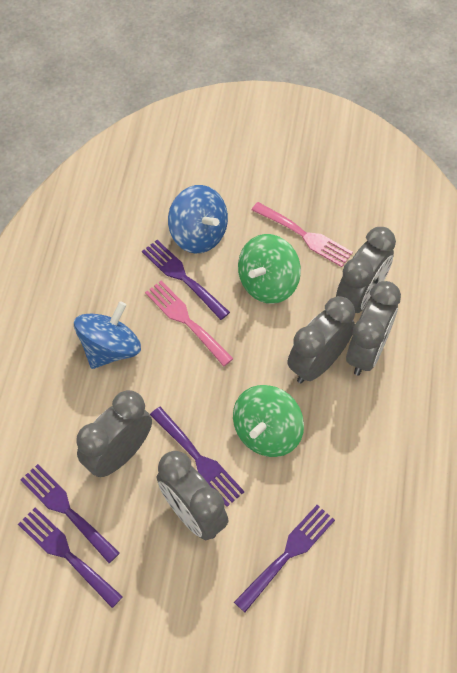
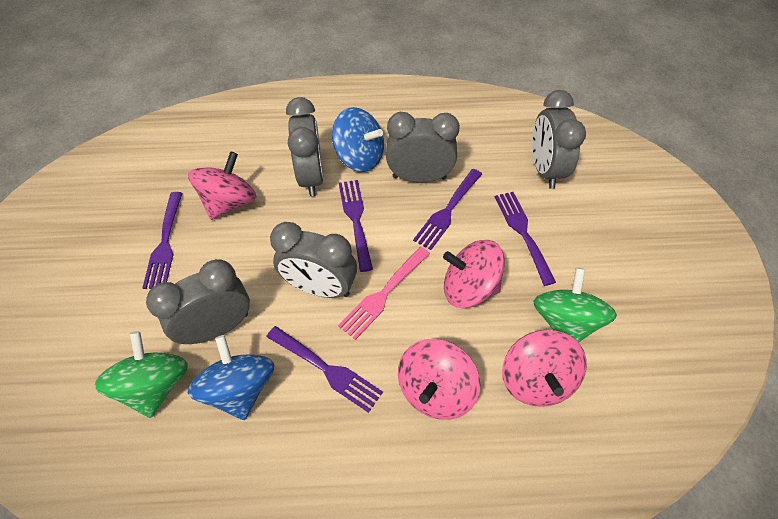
pink fork: [145,281,234,367] [252,202,353,267] = 2 -> [338,247,430,340] = 1
pink spinning top: none = 0 -> [188,151,256,220] [398,339,480,420] [443,240,505,308] [502,330,587,407] = 4

